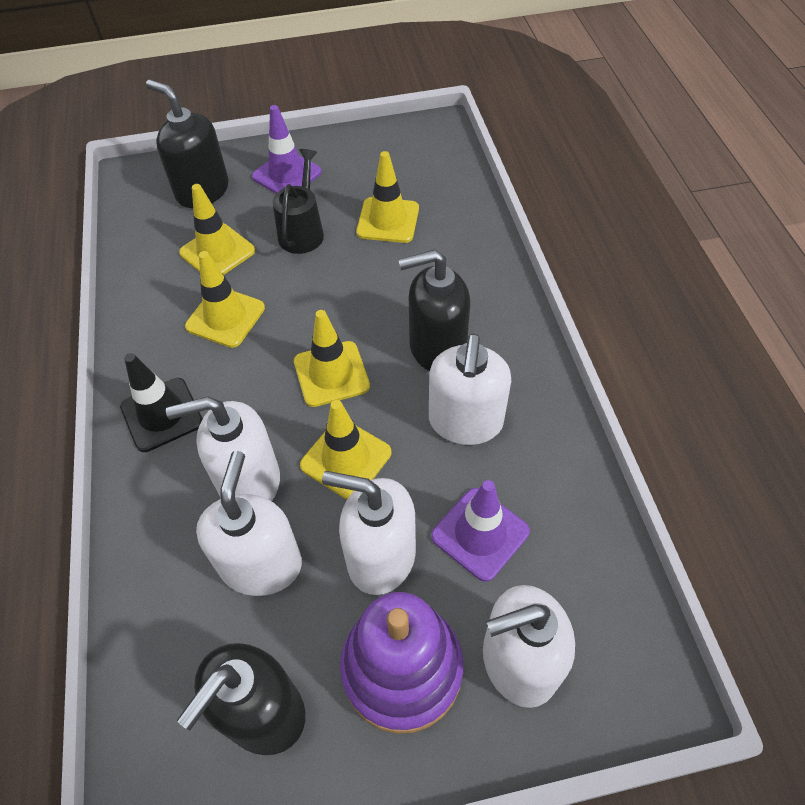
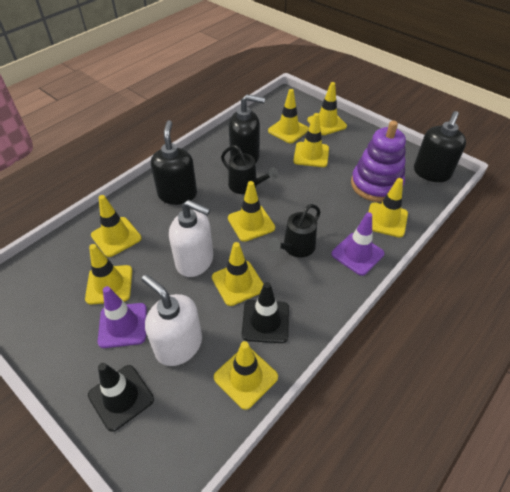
black traffic cone: [120,353,203,452] = 1 -> [88,363,154,432] [242,282,289,343] = 2
black watering can: [273,149,324,254] = 1 -> [221,145,278,194] [268,204,321,258] = 2
white soap dispenser: [166,396,280,501] [196,451,302,596] [322,471,416,595] [429,334,511,445] [483,585,575,708] = 5 -> [142,275,202,366] [169,200,213,277] = 2
yellow traffic cone: [179,184,255,275] [185,251,265,348] [294,310,370,407] [300,400,391,499] [356,151,419,243] = 5 -> [85,244,132,305] [91,195,142,257] [212,242,264,306] [214,341,278,410] [228,181,275,242] [268,89,309,143] [294,113,329,167] [307,82,347,135] [369,178,408,237] = 9

